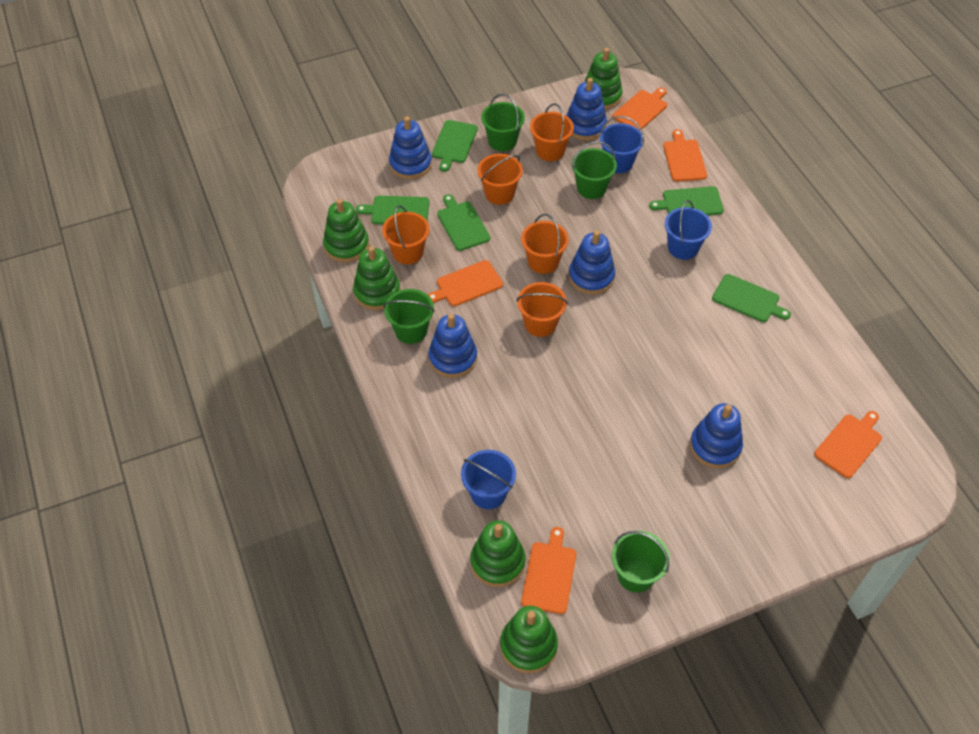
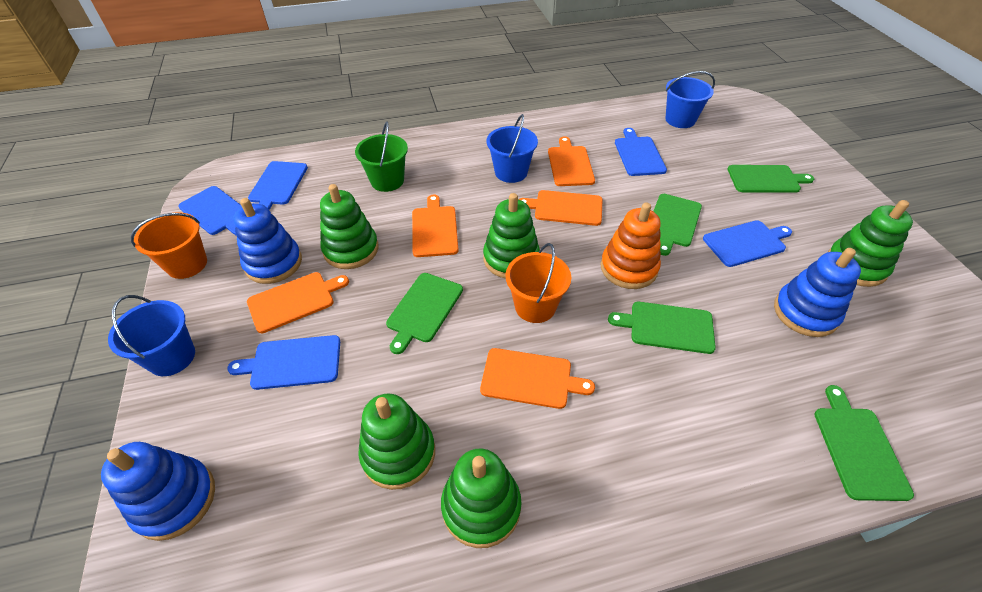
blue cutting board: none = 0 -> [178,186,242,235] [227,335,340,390] [248,161,308,210] [615,128,667,176] [703,220,792,267] = 5
blue stacking toy: [389,116,432,179] [429,314,477,378] [566,78,607,140] [569,231,615,294] [690,403,743,468] = 5 -> [101,442,215,541] [233,198,302,284] [774,248,861,337] = 3
green bucket: [383,289,435,344] [481,94,525,151] [572,141,617,199] [612,531,670,592] = 4 -> [355,121,408,192] = 1
orange bucket: [382,205,429,264] [477,154,523,205] [516,282,568,337] [521,214,569,274] [530,104,574,161] = 5 -> [131,212,207,279] [506,243,571,323] = 2
orange stacking toy: none = 0 -> [601,202,661,289] = 1

